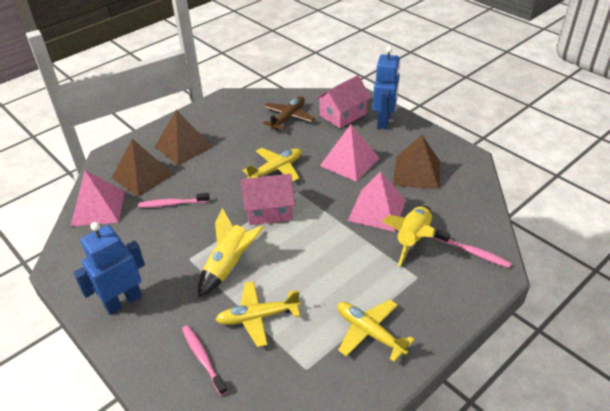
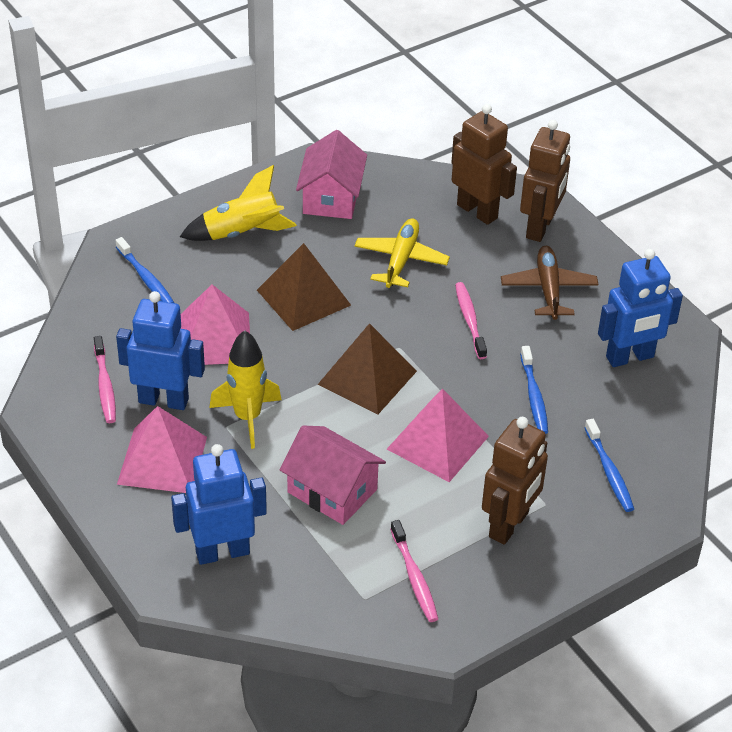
blue robot: [73,222,145,315] [373,46,400,129] = 2 -> [116,291,205,410] [171,444,267,565] [598,249,683,367] = 3
blue toothbrush: none = 0 -> [116,237,174,303] [520,346,548,434] [584,419,634,512] = 3
brown pyramid: [112,139,174,197] [155,110,213,165] [393,135,440,190] = 3 -> [257,243,351,331] [318,323,417,414] = 2
brown robot: none = 0 -> [451,104,517,225] [482,417,548,545] [520,120,570,242] = 3
yellow plane: [215,281,300,347] [243,148,302,182] [337,300,415,362] = 3 -> [354,218,450,288] = 1

